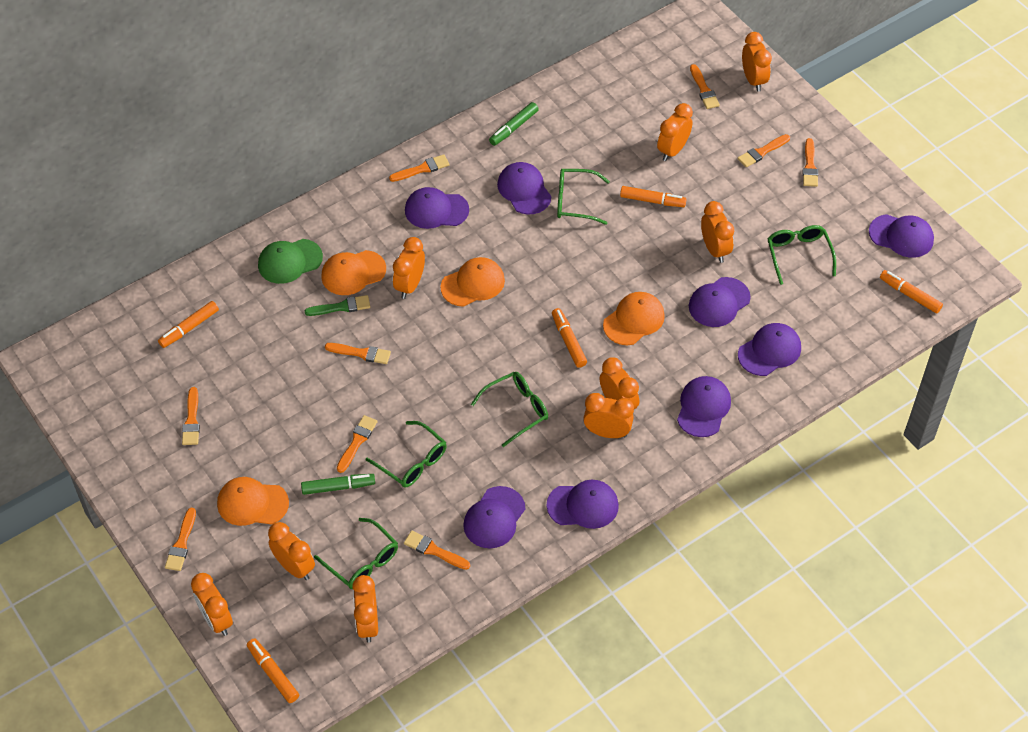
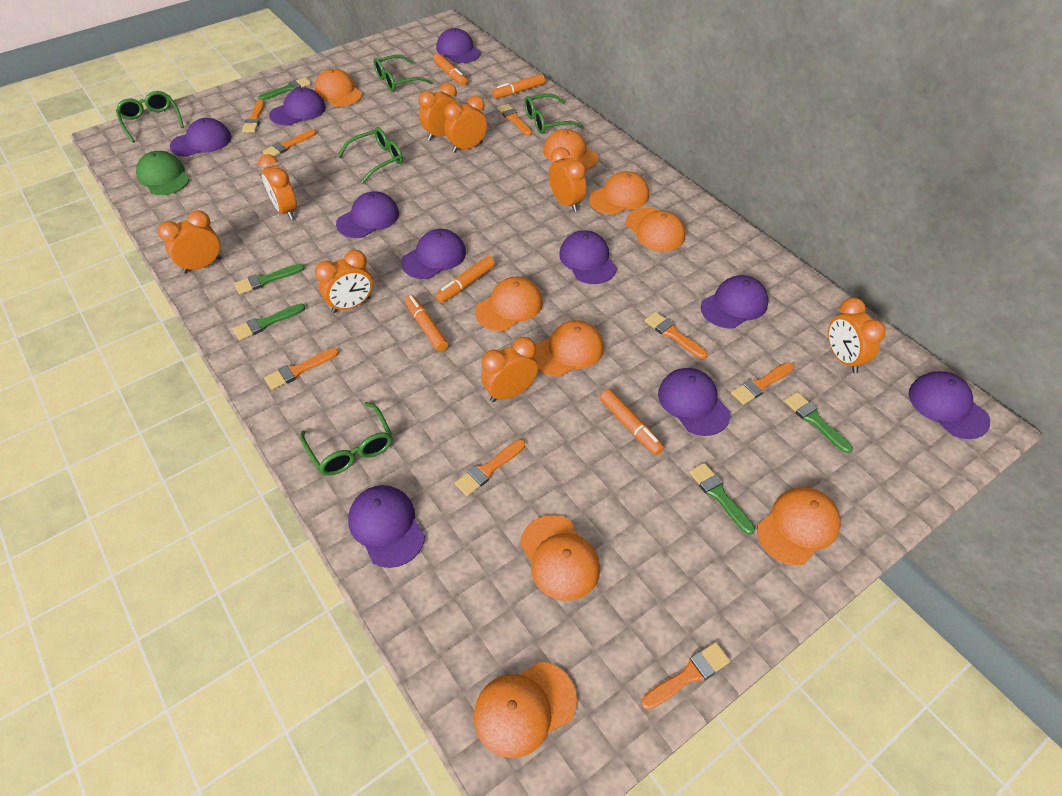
green brush: [305,295,370,316] = 1 -> [233,303,305,340] [234,264,305,294] [258,78,311,100] [689,463,755,535] [784,392,853,453] = 5
green marker: [301,474,375,495] [489,102,539,146] = 2 -> none = 0
orange brush: [165,508,196,571] [182,387,200,445] [325,343,391,364] [337,415,378,473] [389,154,449,182] [404,531,470,570] [690,64,720,109] [738,134,790,167] [803,138,818,187] = 9 -> [242,100,265,133] [263,130,316,157] [264,348,339,390] [455,439,525,496] [497,104,532,136] [641,642,730,710] [645,312,707,359] [731,362,794,405] = 8
orange cap: [217,477,289,526] [321,250,386,295] [441,257,505,307] [603,292,665,345] = 4 -> [315,69,362,107] [474,662,577,758] [475,277,543,331] [520,515,600,601] [534,320,604,377] [543,129,598,170] [589,171,649,215] [626,208,685,251] [757,487,841,565] = 9
orange clock: [191,573,233,636] [268,522,315,580] [352,575,378,643] [393,237,425,299] [583,393,634,438] [600,357,639,409] [657,103,693,161] [701,201,734,263] [742,32,772,92] = 9 -> [158,210,221,274] [258,154,297,220] [315,250,373,313] [418,83,458,141] [444,96,487,153] [481,337,538,402] [549,147,586,212] [828,298,886,373] = 8
purple cap: [405,187,469,229] [463,486,526,548] [497,162,552,215] [547,480,619,529] [677,376,731,437] [689,277,751,327] [738,323,801,376] [869,214,934,258] = 8 -> [170,118,232,157] [269,88,326,126] [336,191,399,238] [348,485,425,568] [401,229,466,279] [436,28,481,63] [559,230,617,284] [658,368,730,436] [701,275,769,328] [909,371,990,439] = 10

